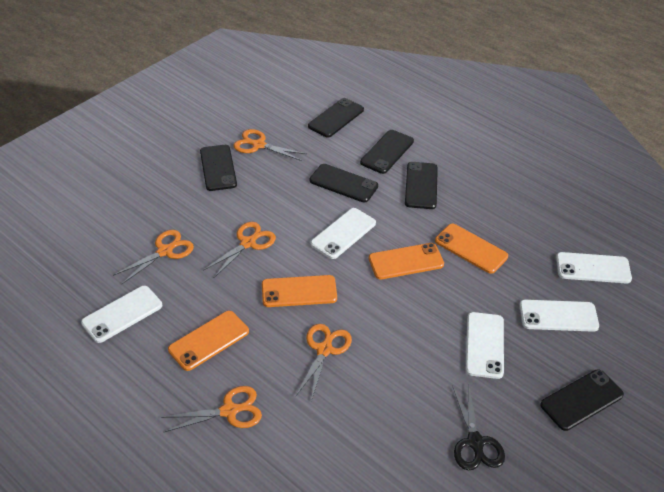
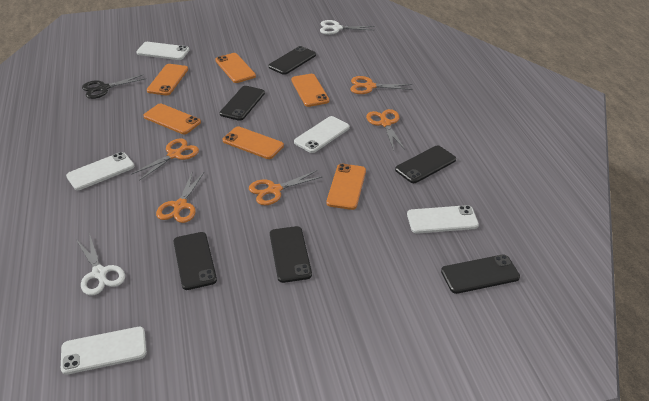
orange phone: [168,311,249,371] [262,275,337,307] [369,243,444,279] [435,224,508,274] = 4 -> [143,104,201,134] [147,64,188,95] [215,53,256,83] [223,126,284,159] [291,74,329,107] [326,164,366,210] = 6
white scissors: none = 0 -> [77,234,125,296] [320,20,374,35] = 2

